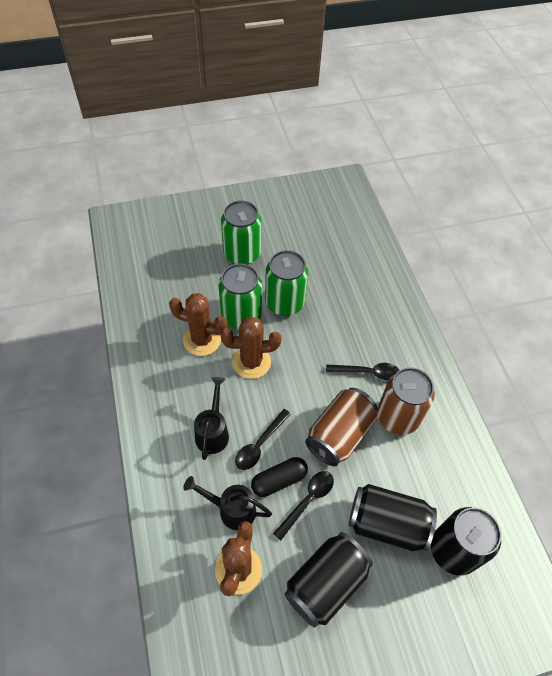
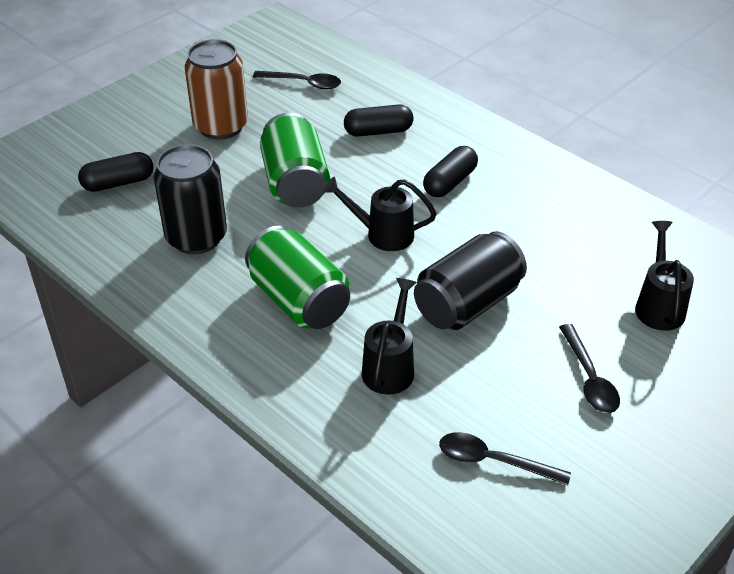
black can: [284,532,373,628] [349,484,437,551] [431,507,501,575] = 3 -> [154,144,227,254] [414,231,527,330] = 2
black capsule: [251,457,308,497] = 1 -> [78,152,154,192] [344,104,413,137] [423,146,478,197] = 3
black watering can: [183,476,272,530] [194,377,229,460] = 2 -> [323,177,437,251] [362,278,417,395] [635,221,694,331] = 3
brown cactus: [169,293,227,356] [215,521,262,596] [221,316,282,379] = 3 -> none = 0
brown can: [305,388,378,466] [377,367,435,435] = 2 -> [185,39,248,140] = 1
green can: [218,264,262,329] [221,201,261,265] [265,250,308,316] = 3 -> [245,226,350,329] [260,113,330,208] = 2

